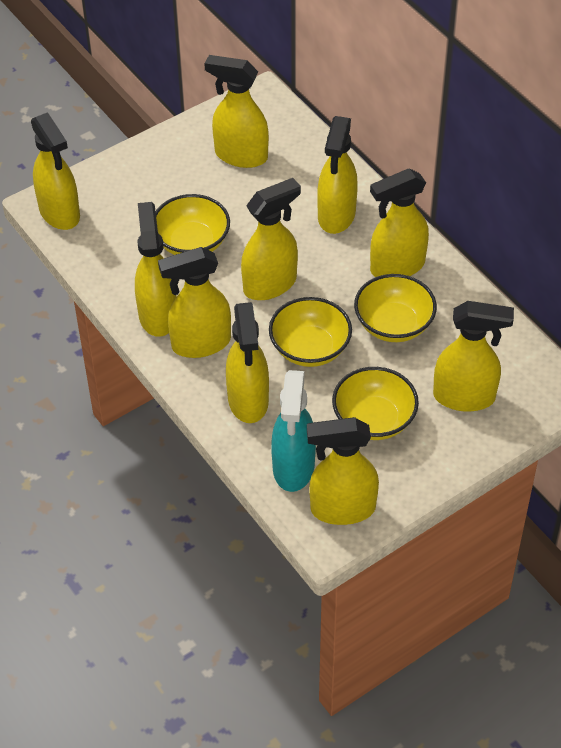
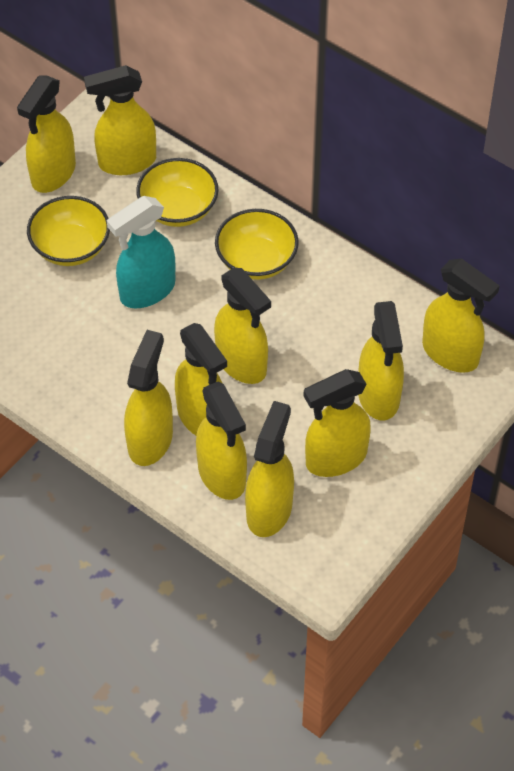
yellow bowl: [156,194,230,255] [269,297,352,367] [332,367,419,440] [354,274,437,342] = 4 -> [27,196,110,266] [136,158,219,227] [215,209,299,280] = 3

